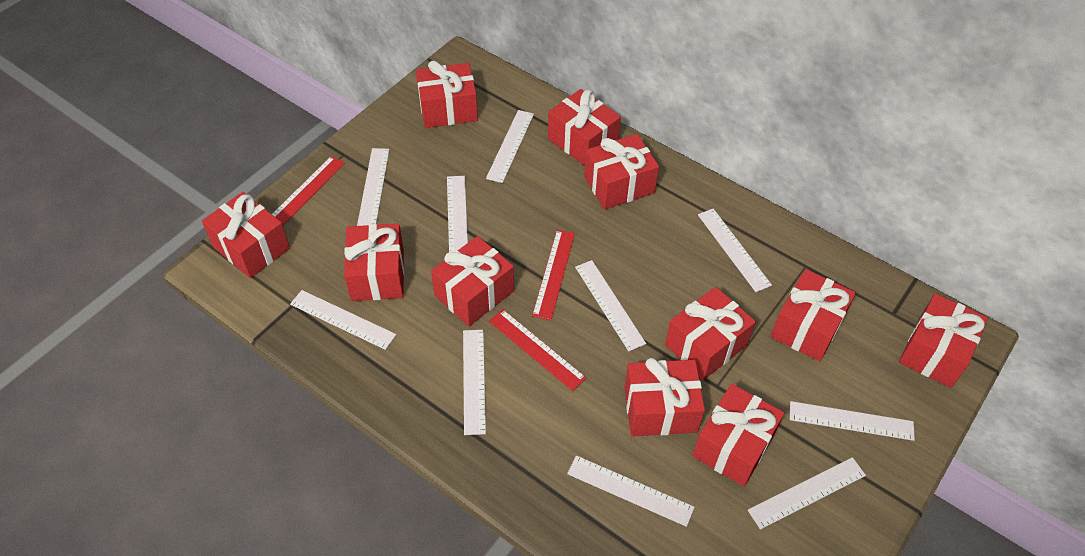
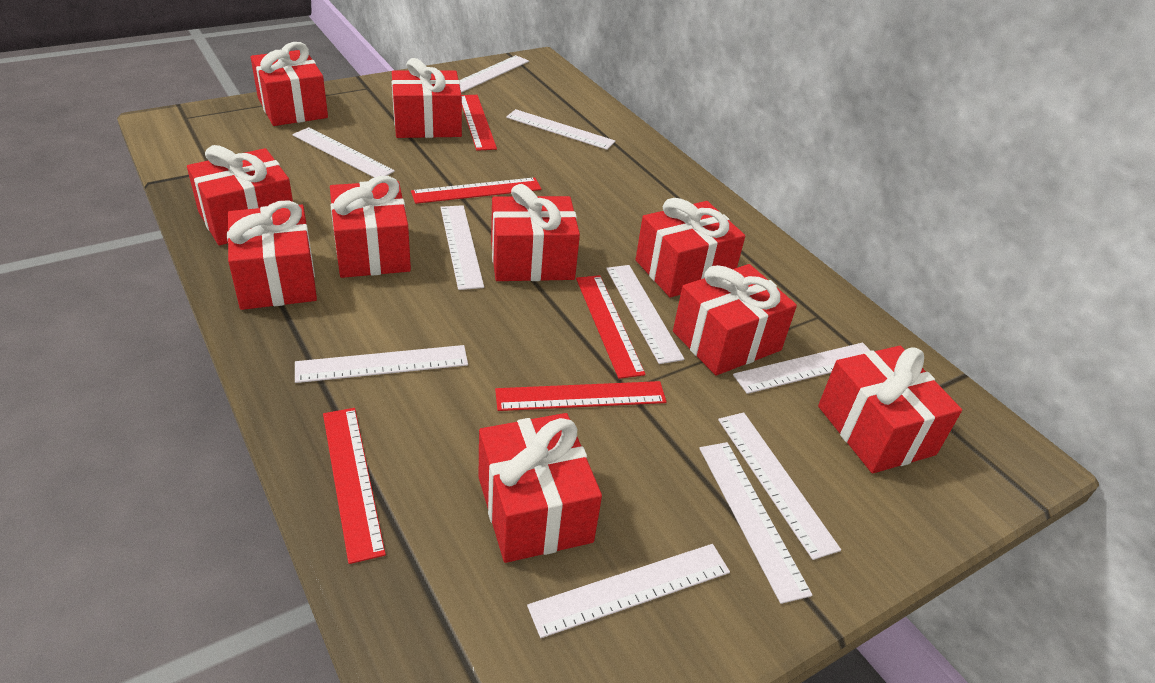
red gift: [202,192,290,278] [344,224,404,301] [416,61,478,128] [431,236,514,326] [548,89,621,166] [584,134,659,210] [624,358,705,436] [665,287,756,380] [692,384,784,486] [771,269,856,361] [899,293,988,388] = 11 -> [187,145,293,245] [227,200,317,310] [251,42,328,126] [330,176,411,278] [392,58,462,138] [479,413,602,563] [491,184,580,281] [636,198,745,297] [673,264,797,375] [818,346,962,473] = 10
red ruler: [272,156,345,225] [489,309,586,391] [532,230,575,320] = 3 -> [323,408,386,564] [411,177,542,204] [462,95,497,151] [495,381,667,411] [576,275,646,379] = 5

